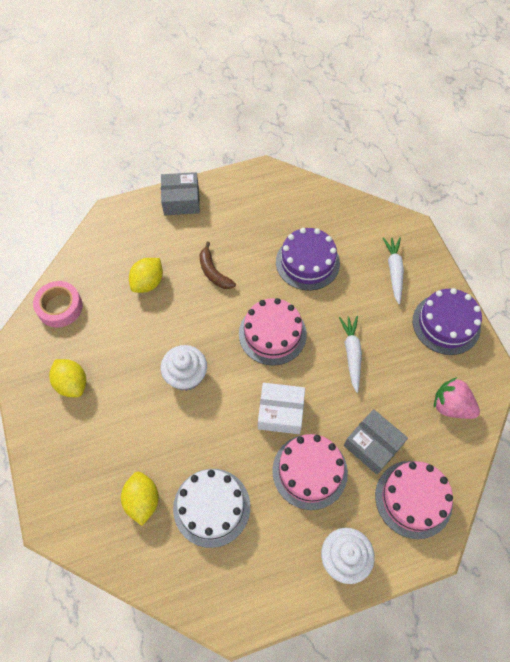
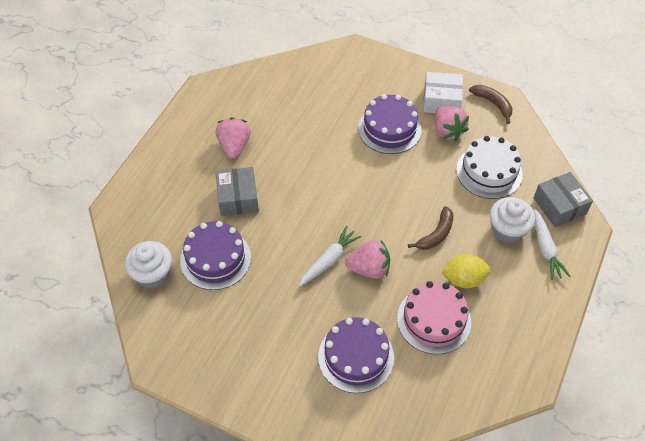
brown banana: [199,241,236,289] = 1 -> [408,206,453,250] [469,85,512,124] = 2
pink cake: [239,298,307,366] [272,434,348,510] [375,461,453,539] = 3 -> [397,281,471,354] = 1
pink strawberry: [434,377,480,419] = 1 -> [216,117,251,159] [345,240,390,279] [435,106,469,141] = 3
pink tape: [33,281,83,328] = 1 -> none = 0
purple cake: [276,228,340,291] [413,288,482,355] = 2 -> [180,221,251,290] [318,317,394,393] [358,94,422,154] = 3
yellow lemon: [49,359,86,397] [121,472,159,526] [129,258,163,293] = 3 -> [441,254,491,288] = 1

